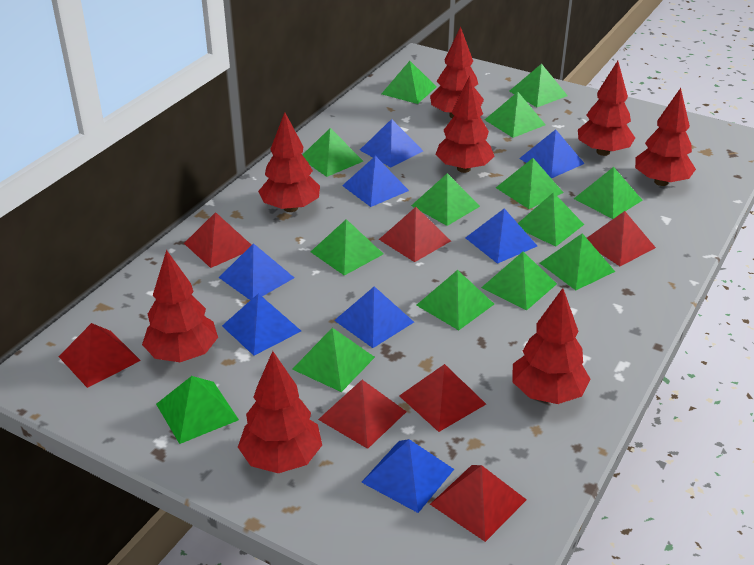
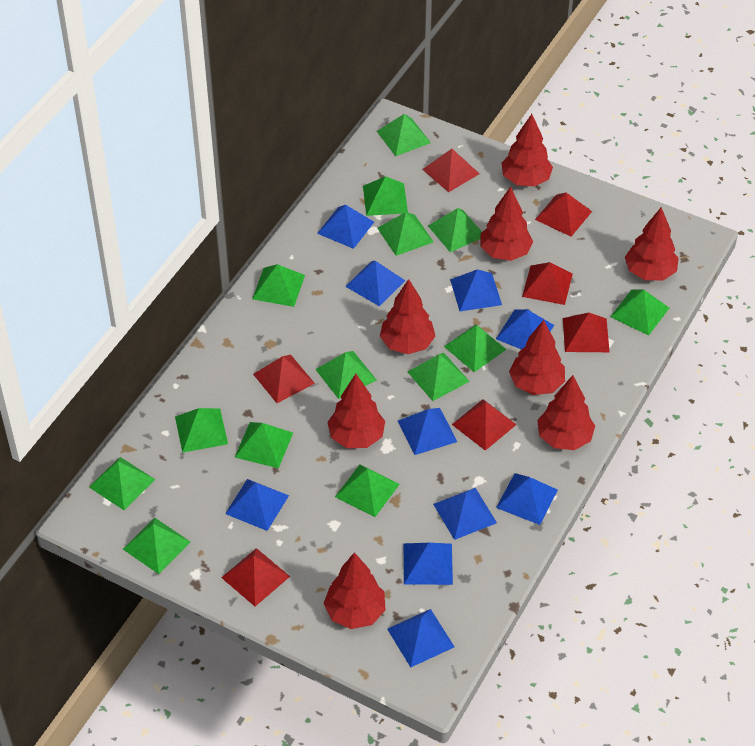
blue pyramid: [219,243,294,300] [222,293,301,356] [334,286,414,348] [342,156,409,207] [360,119,423,167] [361,439,454,513] [465,208,537,264] [519,129,585,178] = 8 -> [225,479,289,531] [317,205,374,249] [345,261,405,306] [387,609,454,667] [398,408,457,455] [404,543,453,585] [433,488,497,540] [450,269,502,311] [496,309,554,349] [496,473,558,525] = 10

